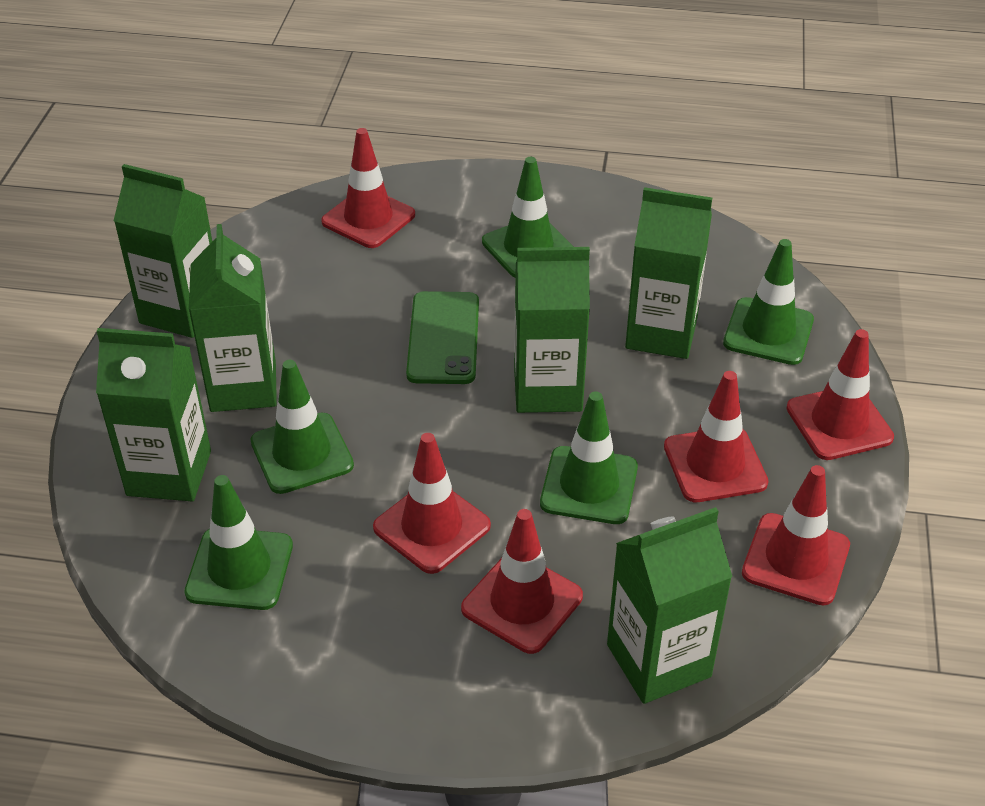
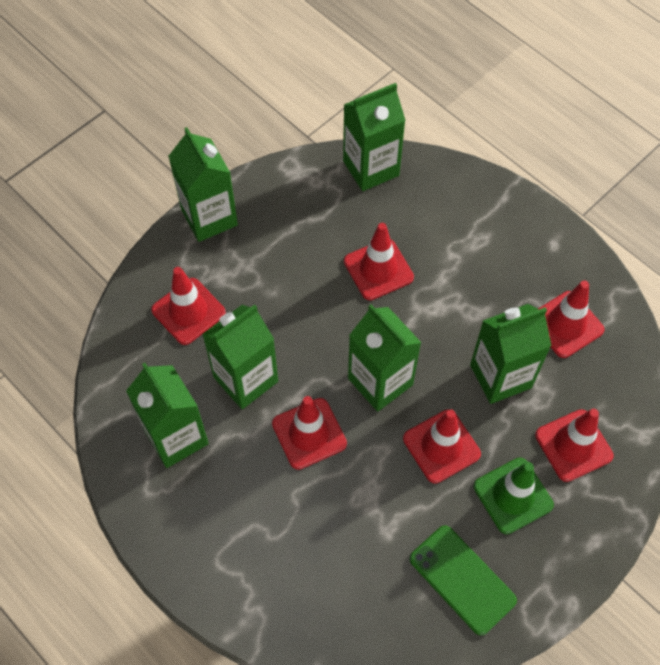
green traffic cone: [184,475,293,610] [251,360,354,494] [482,157,574,278] [540,391,638,524] [723,239,814,365] = 5 -> [474,458,554,534] = 1

